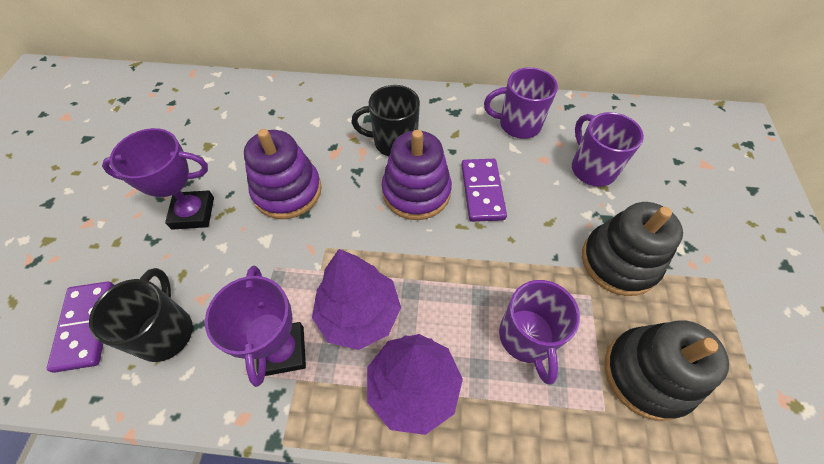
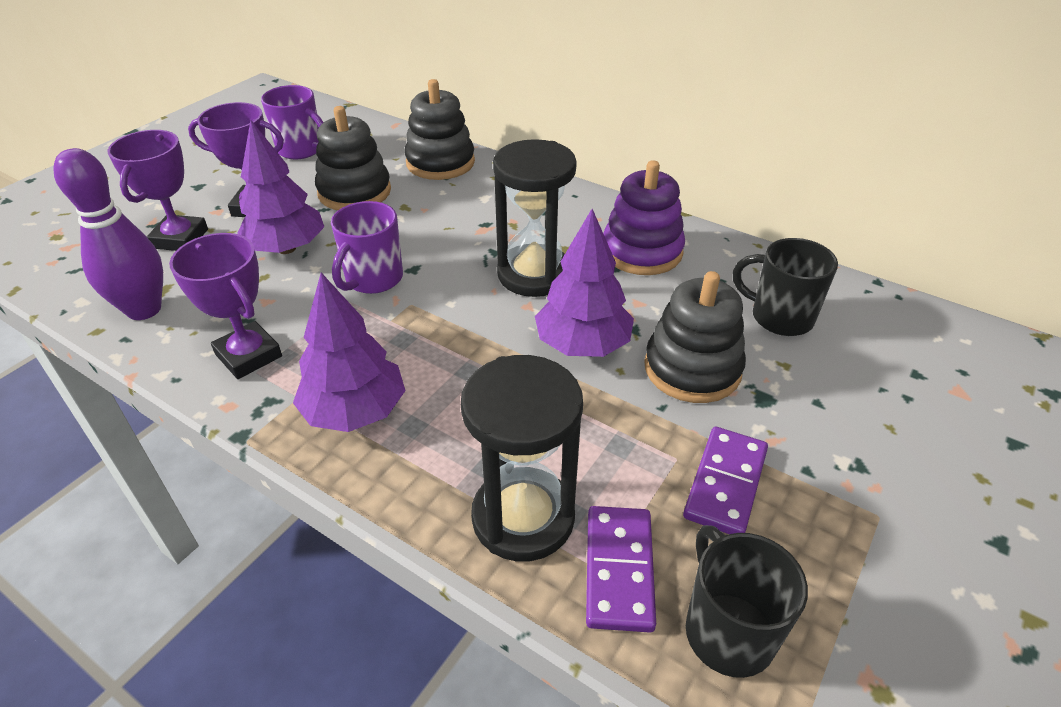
black hourglass: none = 0 -> [461,355,583,562] [493,139,577,297] = 2
black stacking toy: [582,202,683,296] [605,320,729,421] = 2 -> [315,106,391,210] [404,79,475,180] [644,271,746,403] = 3
purple bowling pin: none = 0 -> [53,148,163,320] = 1
purple mug: [484,67,558,139] [499,280,580,384] [572,112,644,187] = 3 -> [261,85,324,159] [331,201,403,294] = 2
purple stacking toy: [244,129,322,219] [382,130,452,220] = 2 -> [603,160,685,275] = 1
purple tree: [312,249,401,350] [367,334,463,435] = 2 -> [237,120,324,254] [293,273,406,432] [535,209,634,357] = 3
purple trophy: [102,128,214,230] [205,266,306,387] = 2 -> [108,130,208,251] [169,233,282,379] [188,102,284,217] = 3

